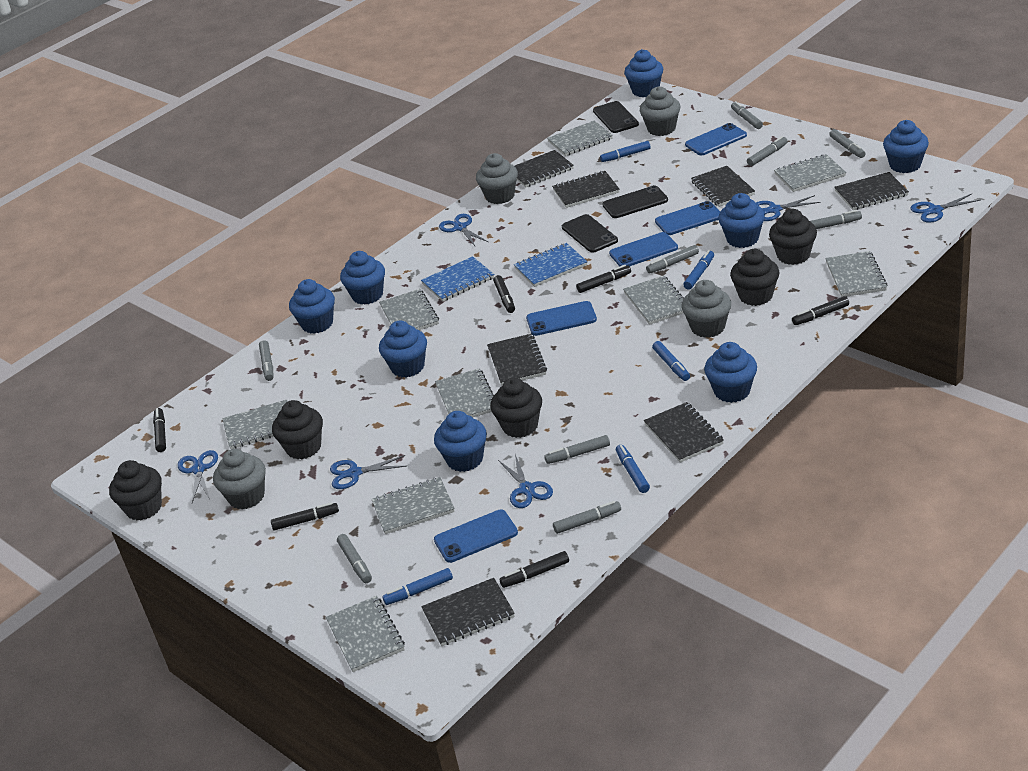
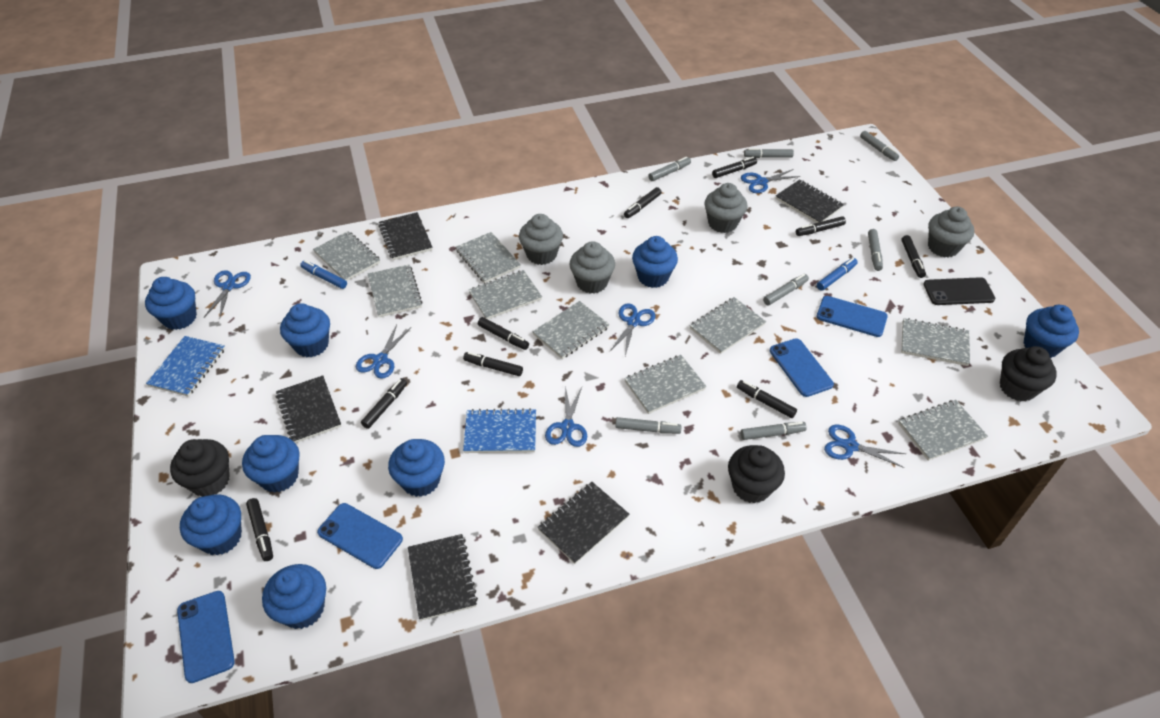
black cupcake: [109,460,162,520] [272,400,323,460] [490,378,542,438] [730,249,780,306] [769,209,817,265] = 5 -> [170,439,230,497] [728,445,785,503] [1000,346,1057,402] = 3
black marker: [153,408,166,452] [271,502,339,531] [493,275,515,313] [500,551,569,588] [576,265,631,293] [792,296,849,325] = 6 -> [246,498,273,561] [361,378,407,429] [463,352,523,376] [478,317,529,350] [624,187,662,218] [712,157,757,178] [737,380,797,418] [796,216,846,236] [901,235,926,278] = 9
black notebook: [421,578,515,646] [487,334,547,385] [515,150,574,187] [552,171,619,208] [644,402,724,463] [691,166,755,207] [834,172,909,210] = 7 -> [276,375,341,443] [378,212,433,260] [408,534,478,621] [537,482,630,564] [775,179,844,223] = 5
black phone: [562,214,618,253] [593,101,639,133] [602,185,668,218] = 3 -> [923,277,995,305] = 1
blue marker: [382,568,453,605] [600,141,651,162] [616,445,650,493] [652,341,690,381] [683,250,714,290] = 5 -> [300,260,347,289] [817,258,858,291] = 2
blue phone: [434,510,518,563] [526,301,597,336] [609,232,678,266] [655,201,720,235] [685,123,747,155] = 5 -> [177,591,235,683] [317,503,403,569] [770,338,834,397] [816,296,888,337] = 4
grey marker: [259,340,274,381] [337,534,372,583] [544,435,610,464] [553,501,621,534] [646,245,699,274] [731,101,763,129] [747,136,788,166] [810,210,862,229] [829,129,866,158] = 9 -> [615,417,682,434] [648,157,691,181] [741,422,807,440] [744,148,794,158] [763,274,809,305] [860,131,899,161] [868,229,883,271] = 7

